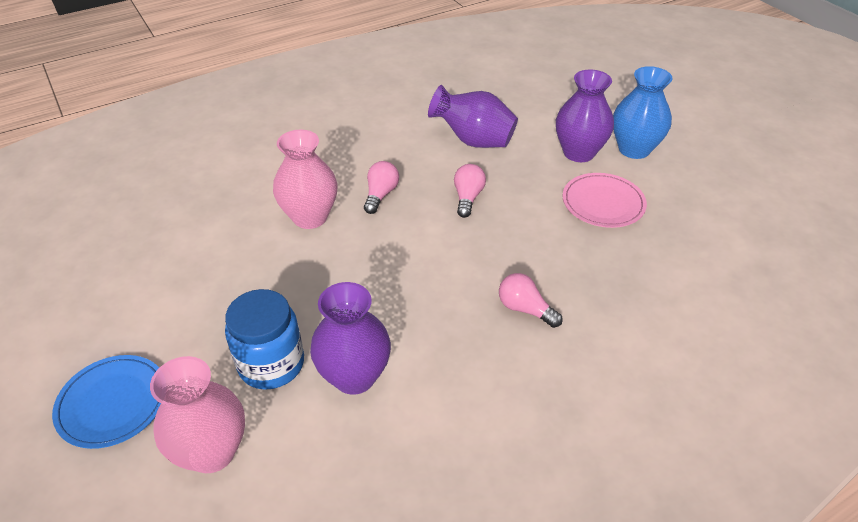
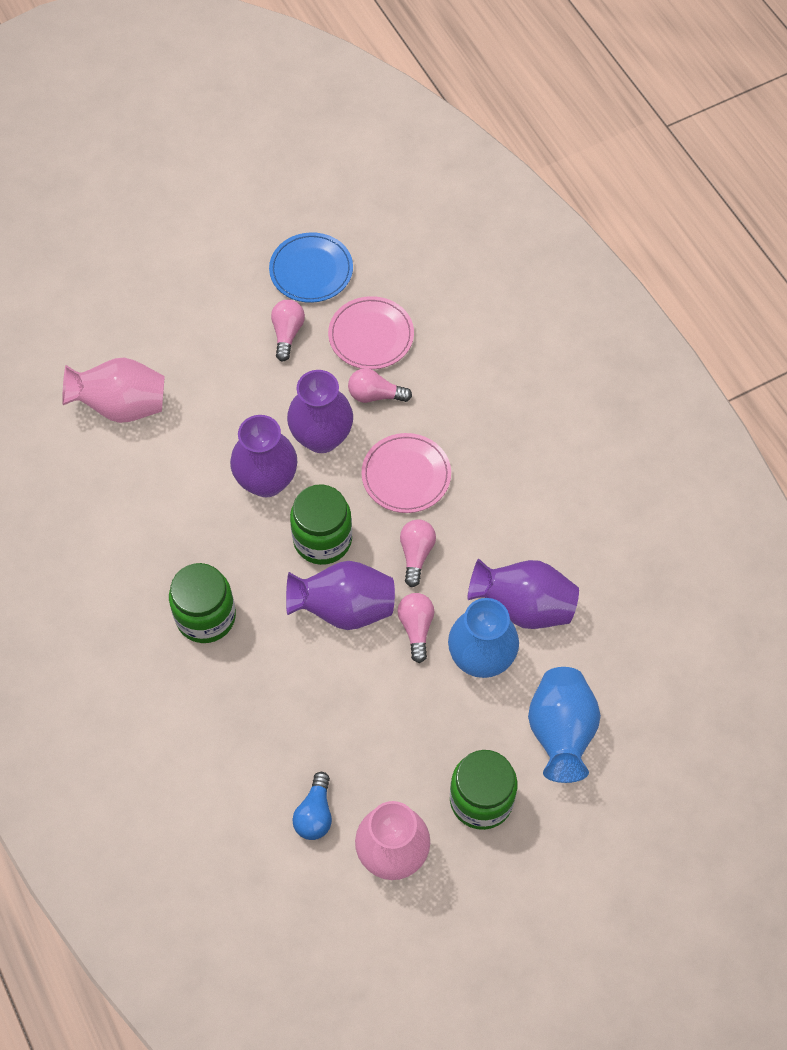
blue jar: [225,289,304,390] = 1 -> none = 0
blue light bulb: none = 0 -> [292,772,332,840] = 1
blue vase: [613,66,673,159] = 1 -> [448,598,519,678] [528,667,601,783] = 2
green jar: none = 0 -> [169,563,236,643] [290,484,352,565] [450,750,518,830] = 3
pink light bulb: [364,161,399,214] [454,164,486,218] [499,273,563,328] = 3 -> [271,299,305,361] [348,368,412,403] [398,593,434,663] [400,519,436,587] = 4
pink plate: [562,173,647,228] = 1 -> [328,296,414,369] [361,433,451,513] = 2
purple vase: [310,282,391,395] [428,85,518,148] [556,69,614,162] = 3 -> [230,415,297,497] [286,561,395,630] [287,370,353,453] [467,559,579,629] = 4

